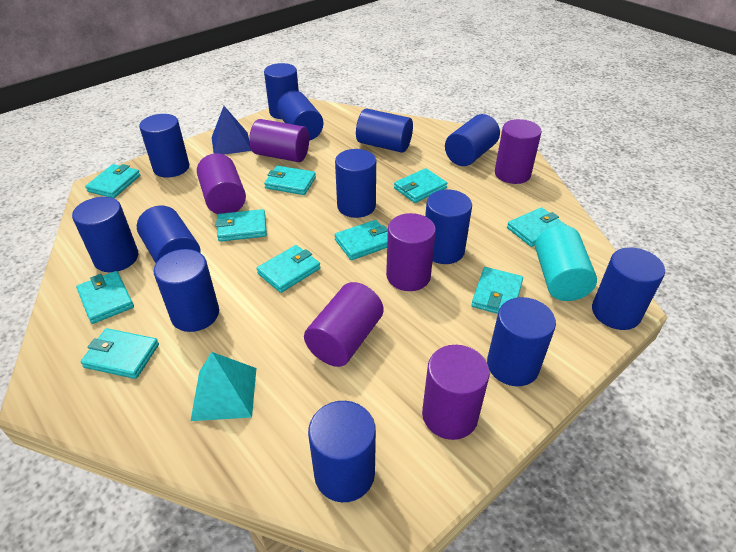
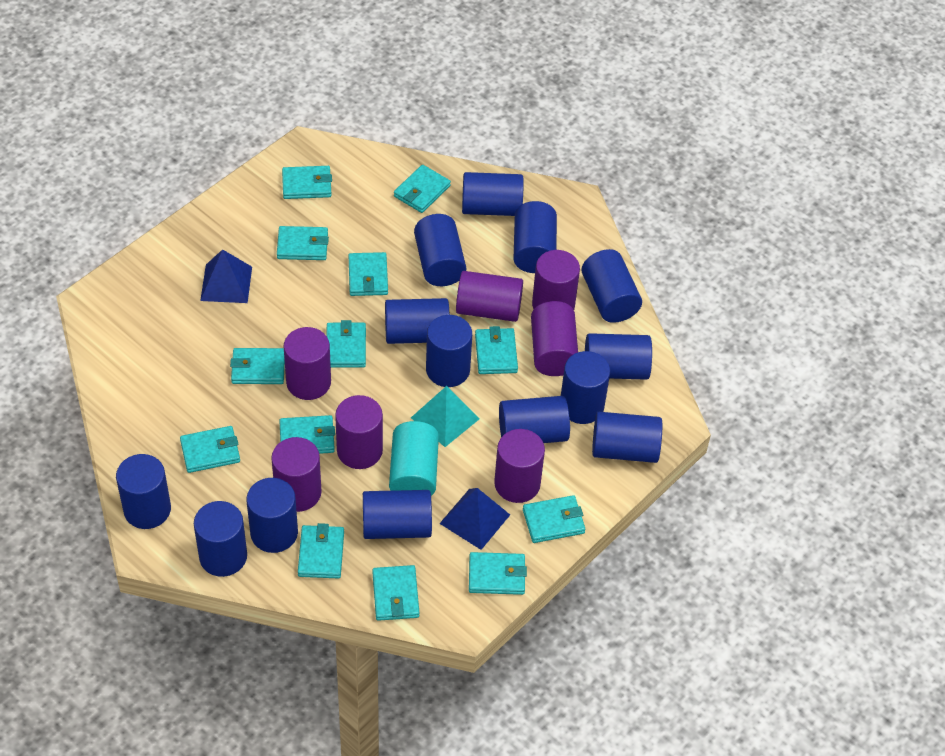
blue cylinder: [72,197,138,272] [137,205,200,263] [139,114,189,178] [154,249,219,332] [264,63,299,119] [277,91,323,141] [308,401,376,502] [335,149,376,218] [356,109,413,153] [425,190,472,264] [445,114,500,166] [487,297,556,386] [592,247,665,330] = 13 -> [116,454,171,529] [194,501,247,577] [247,478,298,553] [363,490,432,539] [385,298,450,344] [414,214,466,286] [426,315,472,387] [462,172,524,216] [499,396,570,443] [514,201,557,273] [561,351,610,424] [581,249,642,323] [585,333,652,380] [592,412,662,463] = 14
blue pyramid: [212,106,252,155] = 1 -> [200,249,252,303] [439,488,510,550] = 2
purple cylinder: [197,153,246,214] [249,119,309,162] [304,282,384,367] [386,213,436,291] [422,345,490,440] [495,119,542,184] = 6 -> [271,437,322,512] [284,327,331,400] [335,395,383,469] [456,271,523,322] [494,429,545,503] [531,301,578,376] [532,250,580,310] = 7
turquoise wallet: [76,271,134,324] [81,328,159,379] [85,164,140,198] [216,209,267,242] [257,245,320,293] [264,166,316,195] [334,220,388,260] [394,168,447,203] [471,267,523,314] [507,207,566,247] = 10 -> [180,426,240,473] [230,348,285,384] [277,226,329,260] [279,415,335,454] [282,166,332,199] [298,523,344,579] [326,320,366,368] [349,252,388,296] [372,565,419,621] [394,165,451,213] [469,552,527,595] [475,326,518,374] [523,495,585,543] = 13

